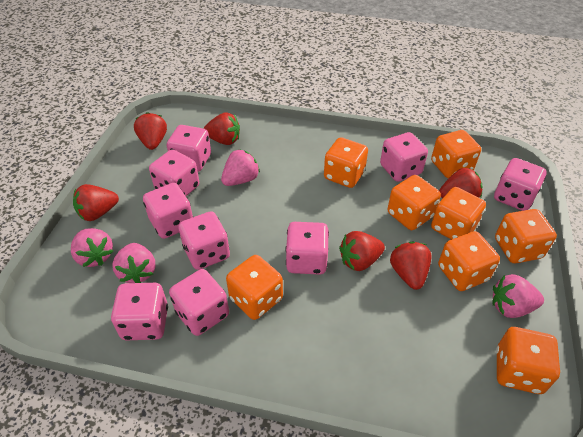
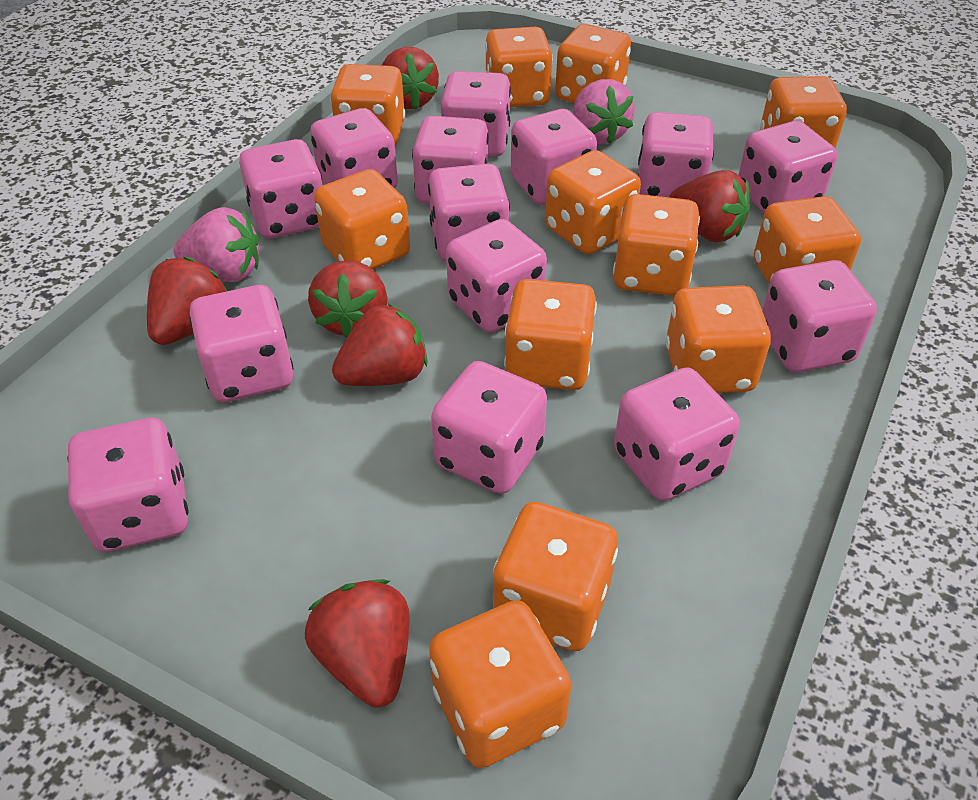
orange dice: [226,255,283,320] [324,137,368,188] [387,175,441,230] [431,130,481,178] [431,187,486,239] [438,231,500,291] [495,209,557,263] [496,327,560,394] = 8 -> [314,169,410,270] [330,64,405,146] [429,600,572,768] [485,27,553,107] [493,502,618,651] [504,279,597,390] [545,150,641,254] [555,24,631,103] [613,194,700,296] [666,285,771,393] [754,196,861,285] [760,76,847,149] = 12
pink dice: [111,283,168,340] [143,183,193,239] [149,149,199,196] [166,125,211,172] [169,269,229,336] [178,211,230,270] [285,222,329,275] [380,132,428,182] [494,158,547,211] = 9 -> [67,418,188,552] [189,285,294,402] [239,139,322,238] [311,108,398,188] [412,116,489,204] [428,164,510,261] [431,361,547,494] [441,71,511,157] [446,219,547,333] [511,109,597,205] [614,367,740,501] [638,112,714,197] [738,121,837,212] [762,260,877,372] = 14
pink strawberry: [71,228,113,267] [112,243,156,283] [221,149,260,186] [492,274,544,318] = 4 -> [173,207,259,282] [573,79,635,144] = 2

